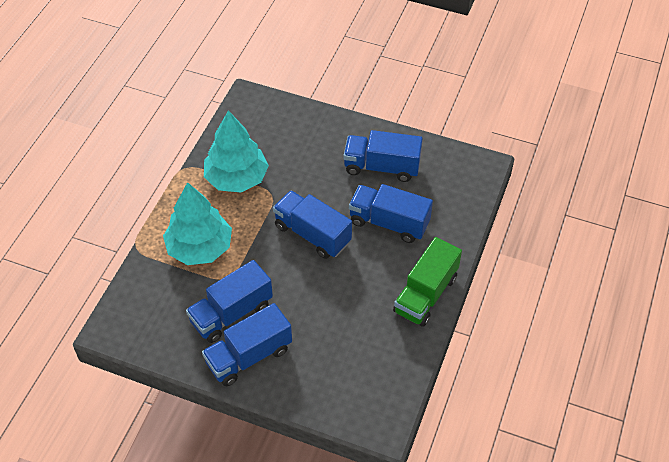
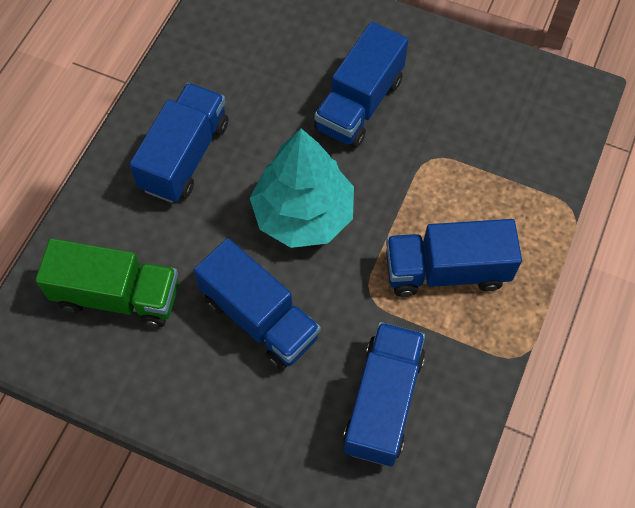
turquoise tree: [163,182,232,265] [204,110,269,193] = 2 -> [250,129,354,248] = 1

